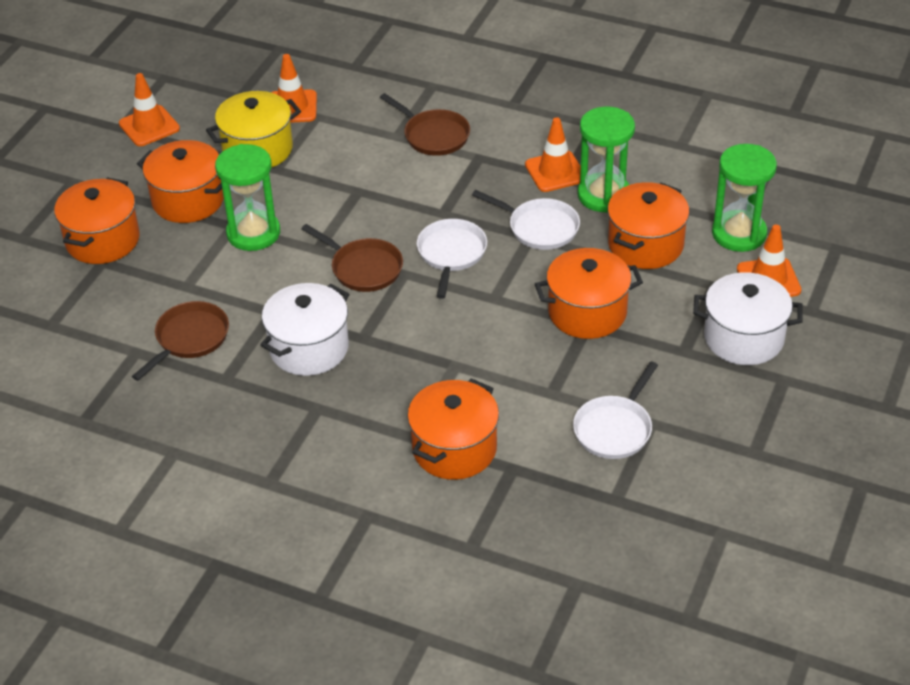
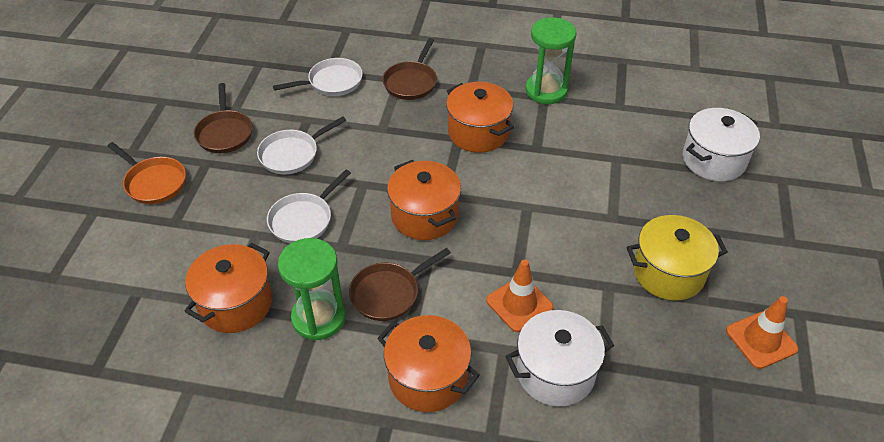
green hourglass: [215,144,280,251] [578,107,635,213] [712,144,777,252] = 3 -> [278,238,346,340] [525,17,577,104] = 2
orange pan: none = 0 -> [108,142,186,204] = 1
orange pot: [54,177,140,264] [137,140,224,223] [407,378,499,480] [535,248,643,339] [607,182,690,269] = 5 -> [184,243,272,333] [377,315,480,412] [387,160,461,240] [446,82,514,153] = 4
orange traffic cone: [119,73,180,146] [271,54,317,123] [525,117,581,192] [737,225,801,297] = 4 -> [486,260,553,332] [726,296,798,369] = 2

